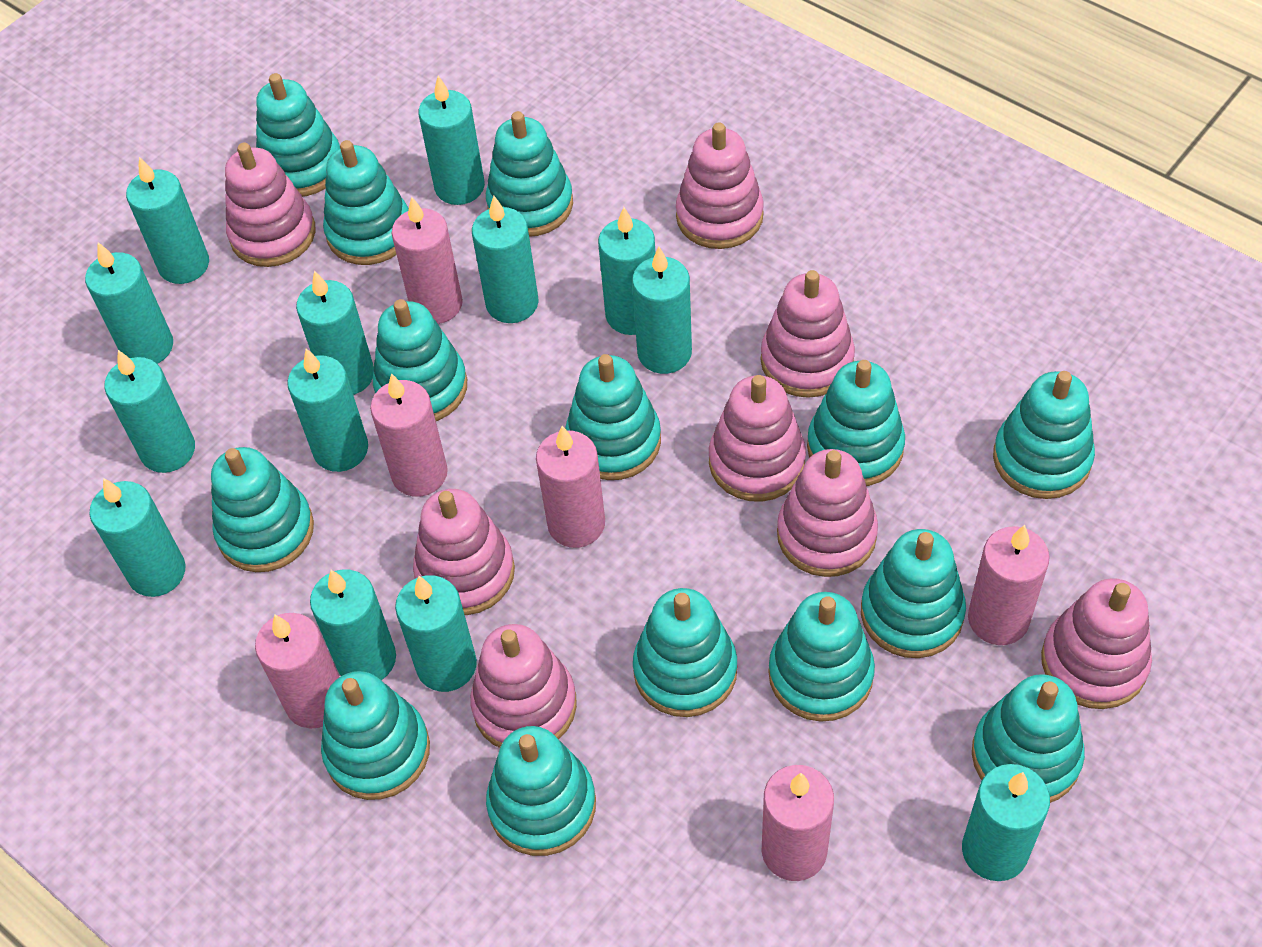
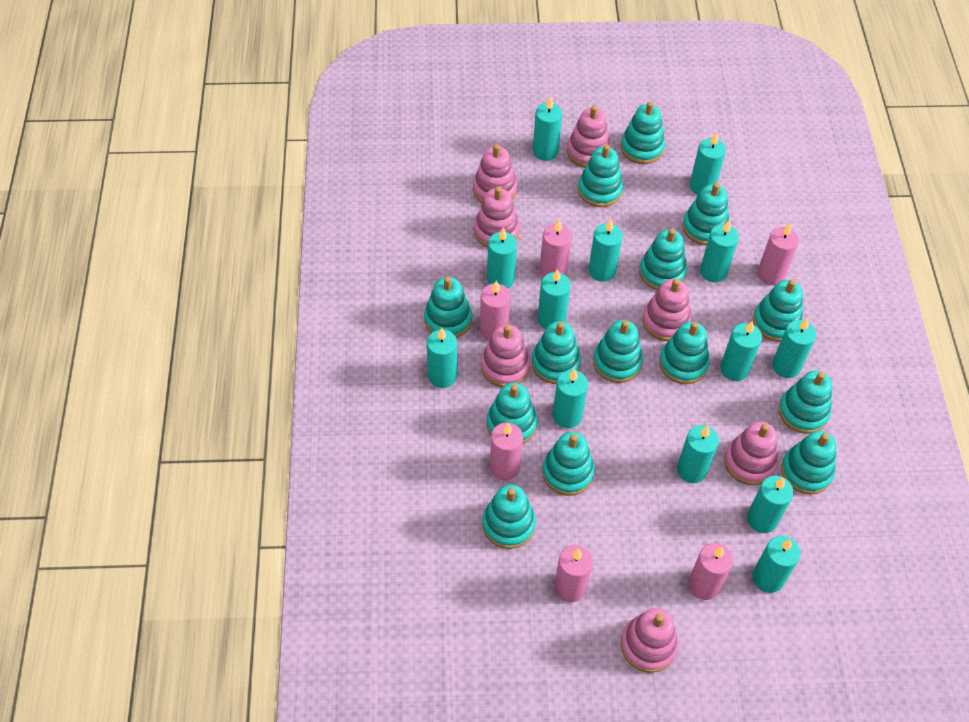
pink stacking toy: [225,143,316,267] [413,489,515,615] [470,624,577,748] [676,122,764,249] [709,375,806,502] [761,270,855,398] [777,449,878,577] [1041,578,1152,709] = 8 -> [473,144,518,203] [474,186,520,248] [481,324,530,387] [567,106,611,168] [621,608,678,673] [642,279,692,341] [724,422,778,485] = 7

